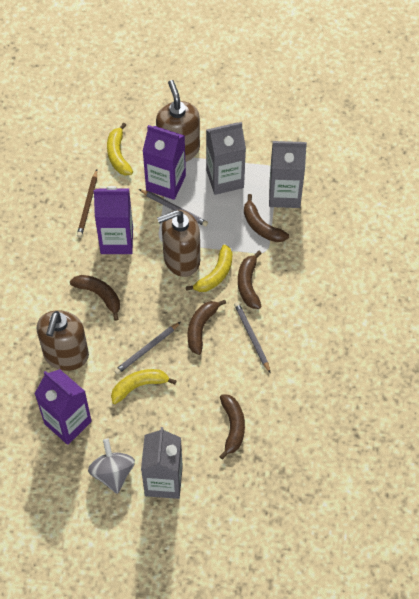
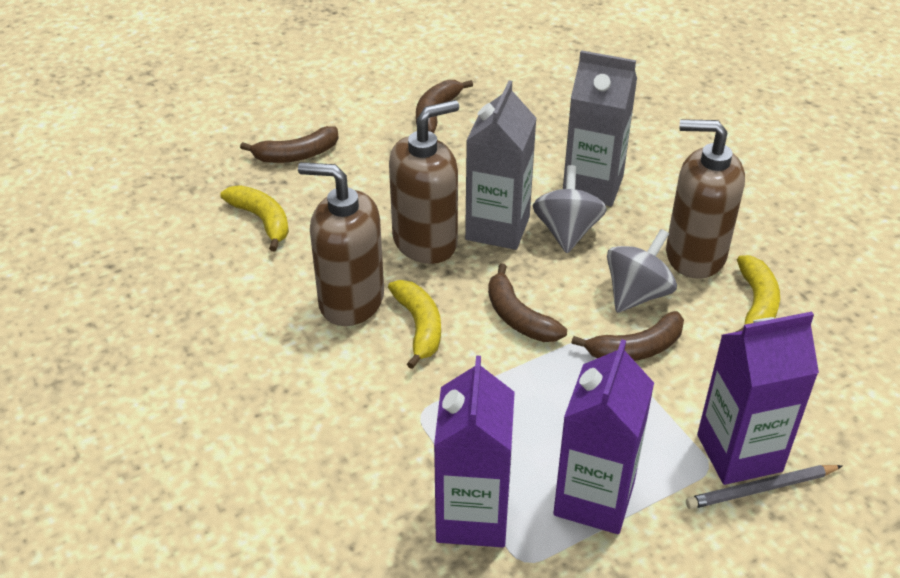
brown banana: [70,275,120,321] [188,300,226,355] [219,394,245,459] [238,251,262,309] [244,194,289,242] = 5 -> [240,126,339,163] [416,80,473,133] [488,263,567,342] [571,311,684,361] = 4
brown pencil: [77,170,97,238] = 1 -> none = 0
grey carton: [141,427,183,499] [206,122,246,195] [269,141,307,208] = 3 -> [465,80,536,250] [563,50,637,207] = 2
grey pencil: [114,322,180,374] [139,189,208,226] [234,302,270,373] = 3 -> [686,465,842,509] = 1
grey spinning top: [88,439,135,494] = 1 -> [533,165,607,253] [607,229,677,313] = 2

